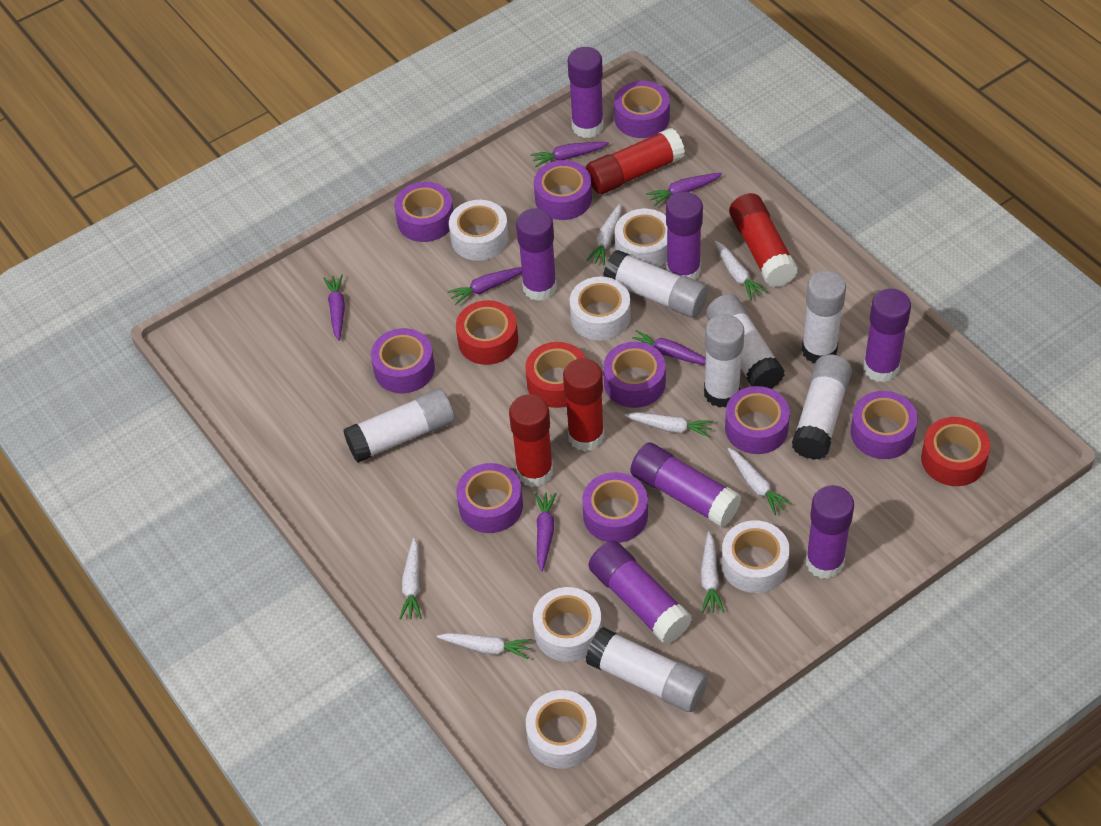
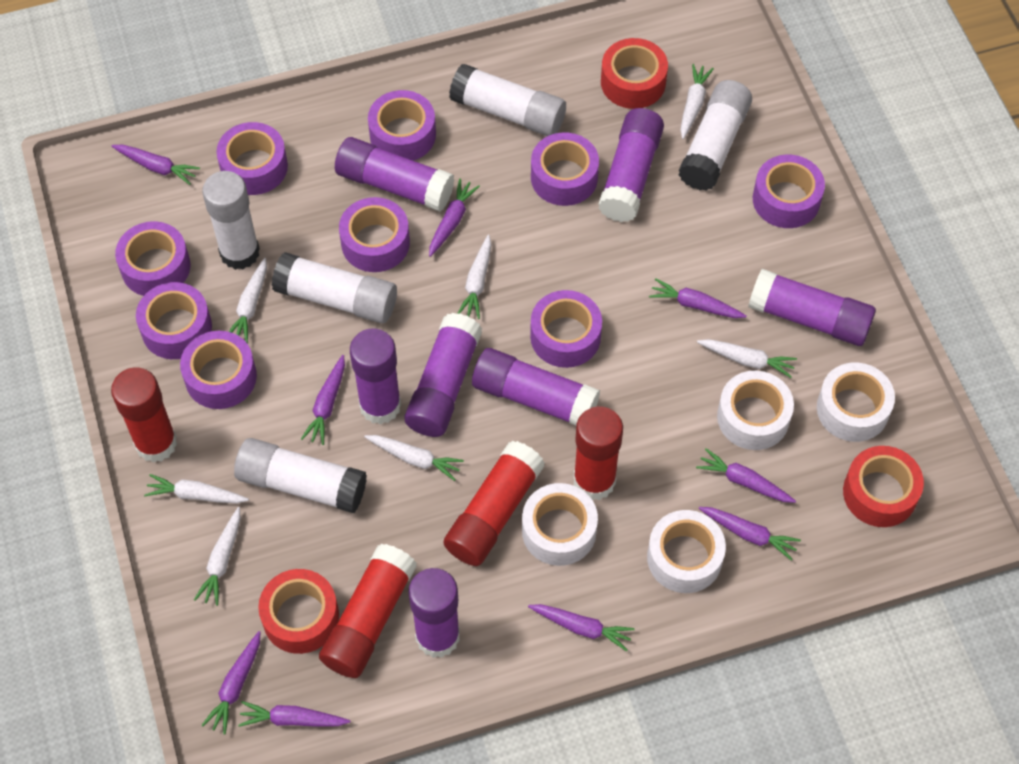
purple carrot: [323,275,345,341] [447,267,522,305] [531,142,609,167] [535,492,557,571] [632,330,706,365] [646,173,722,207] = 6 -> [112,145,200,185] [202,631,260,734] [238,701,350,727] [301,355,345,445] [429,178,480,257] [528,604,635,651] [649,278,746,318] [696,448,796,503] [699,507,801,561] = 9
white glue stick: [343,389,455,463] [586,627,708,712] [603,250,708,318] [704,314,744,408] [706,294,784,389] [792,354,852,460] [802,271,846,363] = 7 -> [202,171,260,270] [234,438,367,513] [272,252,397,323] [449,64,566,136] [679,80,752,191] = 5
white tape: [449,200,509,261] [526,690,597,769] [533,587,602,662] [570,277,631,340] [615,209,667,267] [721,520,790,593] = 6 -> [522,483,598,566] [647,510,726,593] [717,371,794,450] [817,362,895,442] = 4

